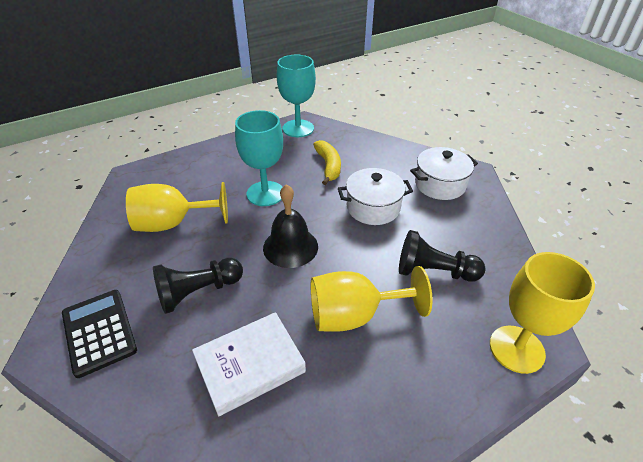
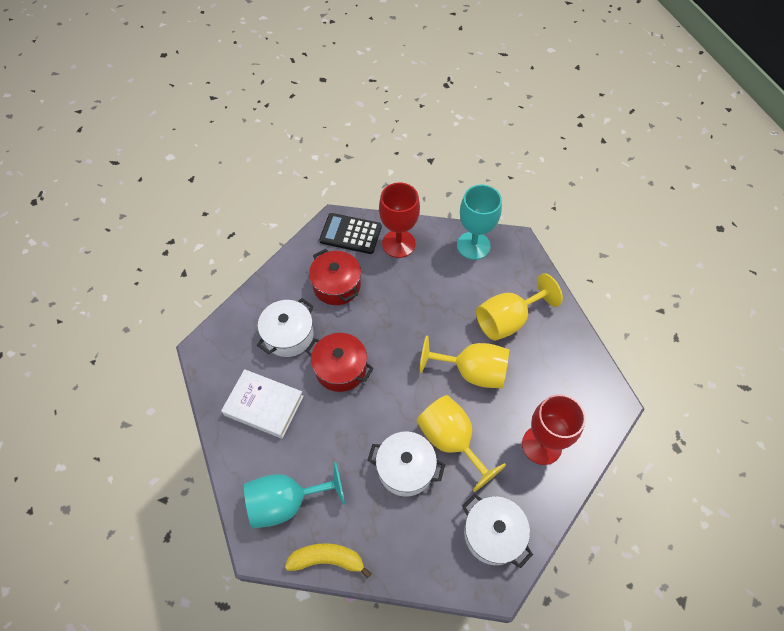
black bell: [263,184,318,268] = 1 -> none = 0
black pawn: [153,258,243,314] [399,230,485,282] = 2 -> none = 0
red goblet: none = 0 -> [379,183,420,258] [522,394,586,465] = 2
red pot: none = 0 -> [306,333,374,392] [309,249,361,305] = 2
white pot: [338,168,413,225] [410,147,478,200] = 2 -> [257,298,314,357] [368,432,445,497] [462,494,533,568] = 3

